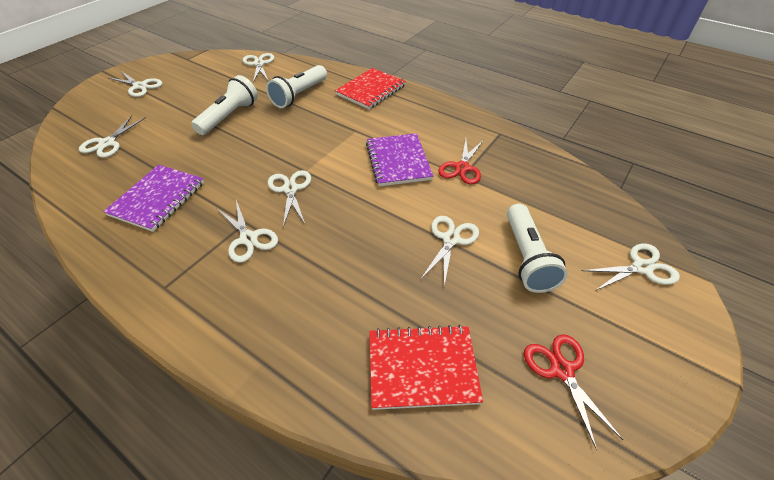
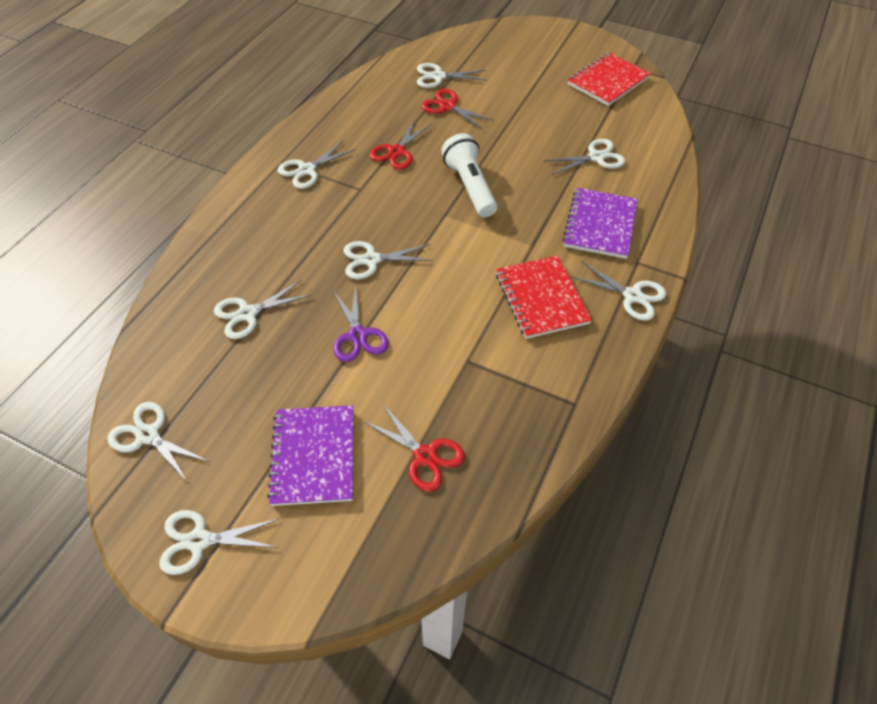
purple scissors: none = 0 -> [332,284,389,362] = 1
red scissors: [438,139,484,184] [524,334,623,450] = 2 -> [363,403,465,491] [370,119,432,170] [421,89,494,129] = 3
white flashlight: [191,75,258,135] [266,65,327,108] [507,204,568,293] = 3 -> [441,133,497,217] = 1
white scissors: [79,115,146,158] [109,71,162,97] [216,200,278,263] [243,53,274,82] [268,170,311,227] [421,216,479,286] [582,244,680,291] = 7 -> [108,402,209,482] [159,510,280,575] [214,280,311,339] [278,141,356,189] [344,241,433,279] [417,63,487,88] [544,139,625,175] [572,261,666,321] = 8

